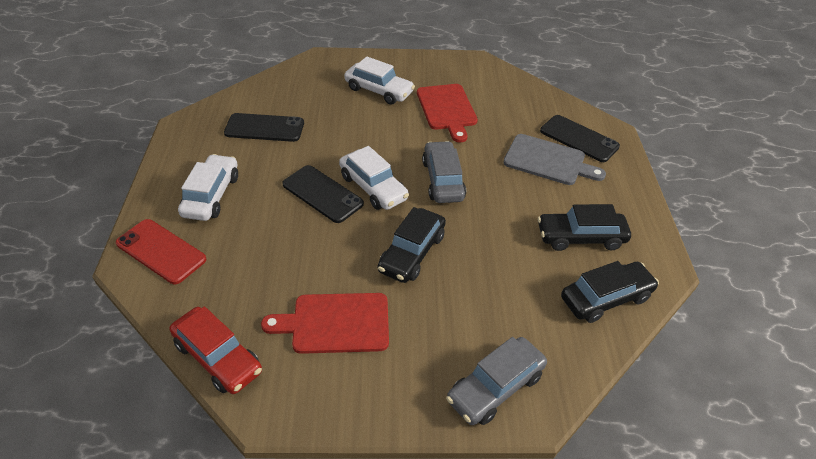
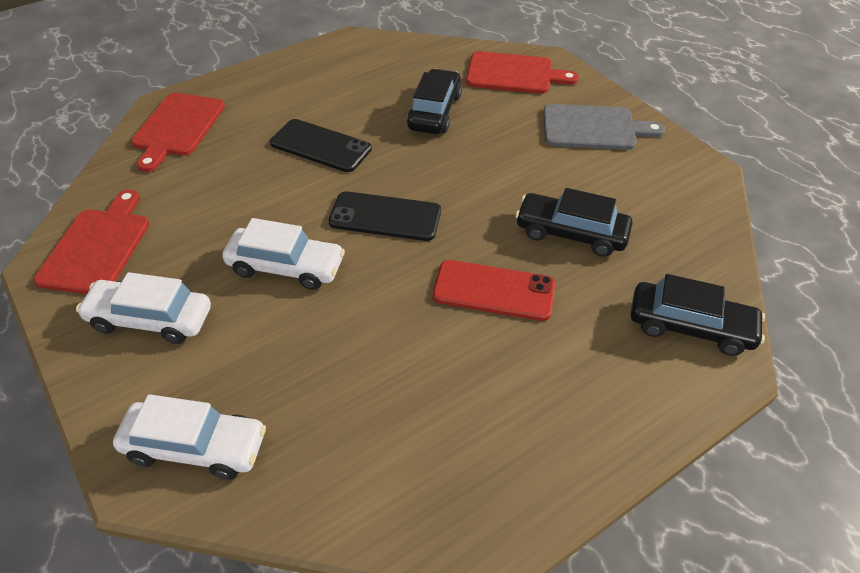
black phone: [224,113,304,142] [282,165,364,223] [540,115,620,162] = 3 -> [270,119,372,172] [328,191,441,241] = 2
grey car: [422,141,466,203] [446,337,547,425] = 2 -> none = 0
red car: [170,306,262,394] = 1 -> none = 0
red cutting board: [261,293,389,354] [417,84,478,142] = 2 -> [34,190,149,294] [131,93,225,172] [466,51,579,94] = 3

